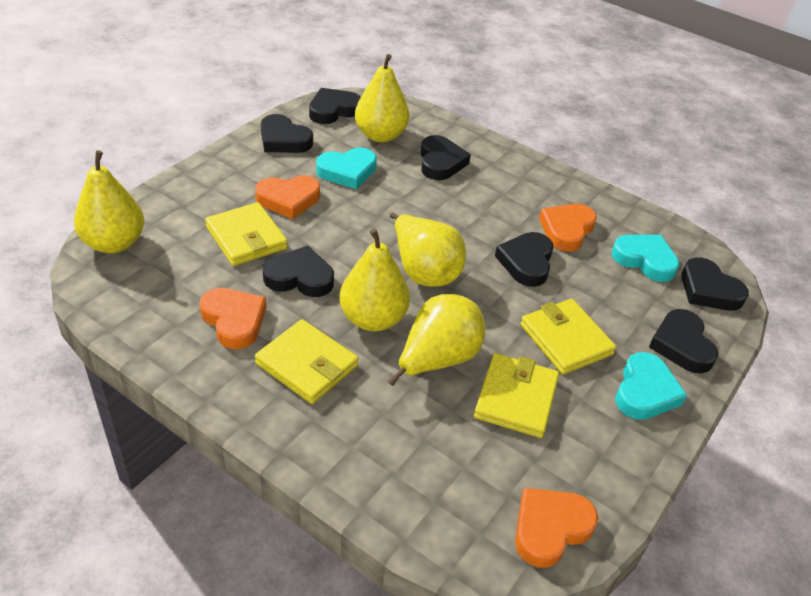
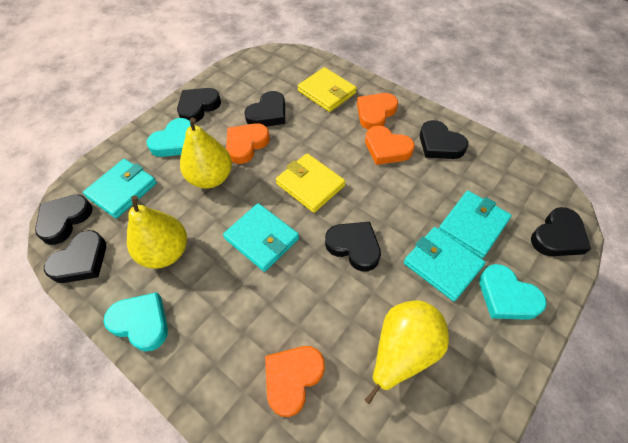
turquoise wallet: none = 0 -> [83,159,157,219] [223,203,299,272] [404,227,486,301] [439,191,512,258] = 4
yellow pear: [74,150,144,253] [339,228,410,332] [355,54,409,143] [388,294,485,386] [390,213,466,287] = 5 -> [127,196,187,269] [180,118,232,189] [365,301,449,404] = 3
yellow wallet: [205,202,288,266] [255,319,358,404] [474,353,559,438] [520,299,616,375] = 4 -> [276,153,345,213] [298,67,357,112] = 2

